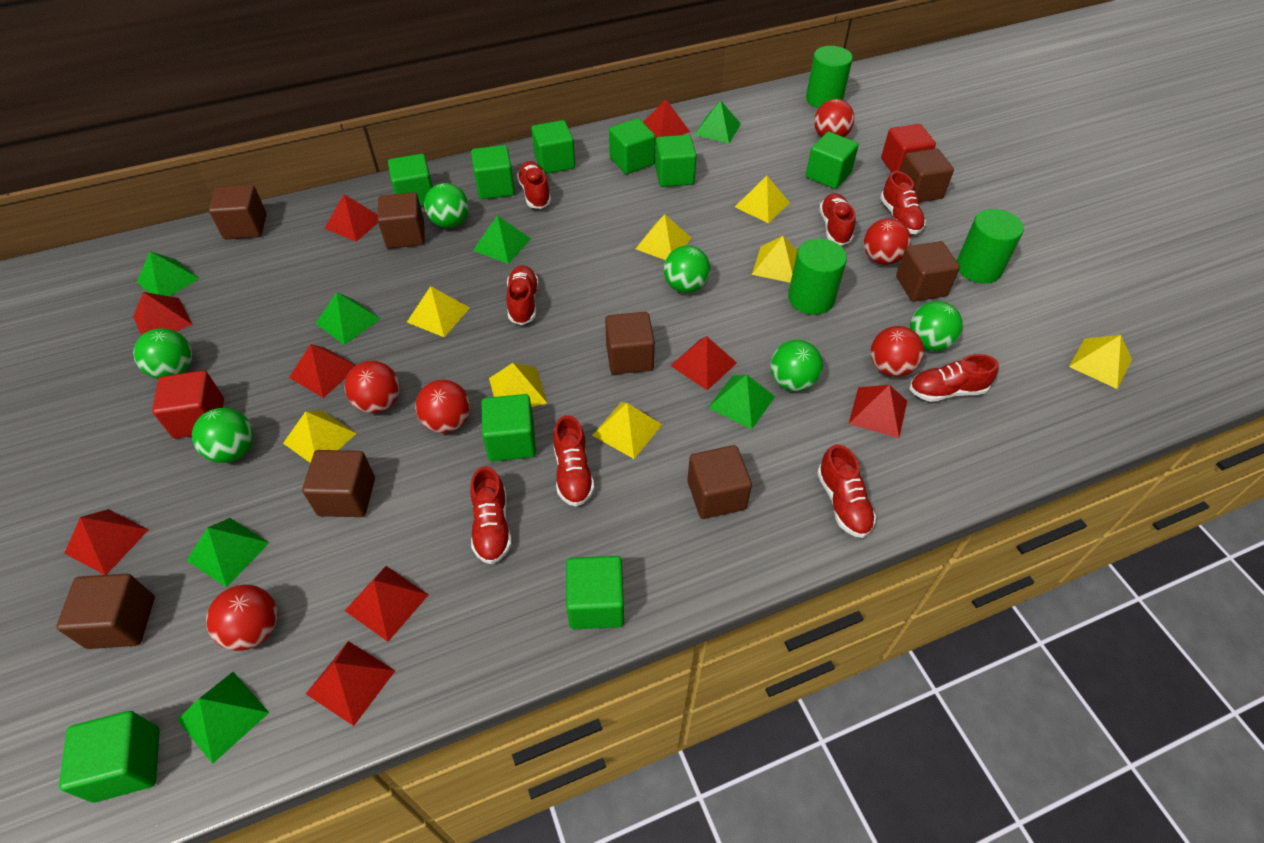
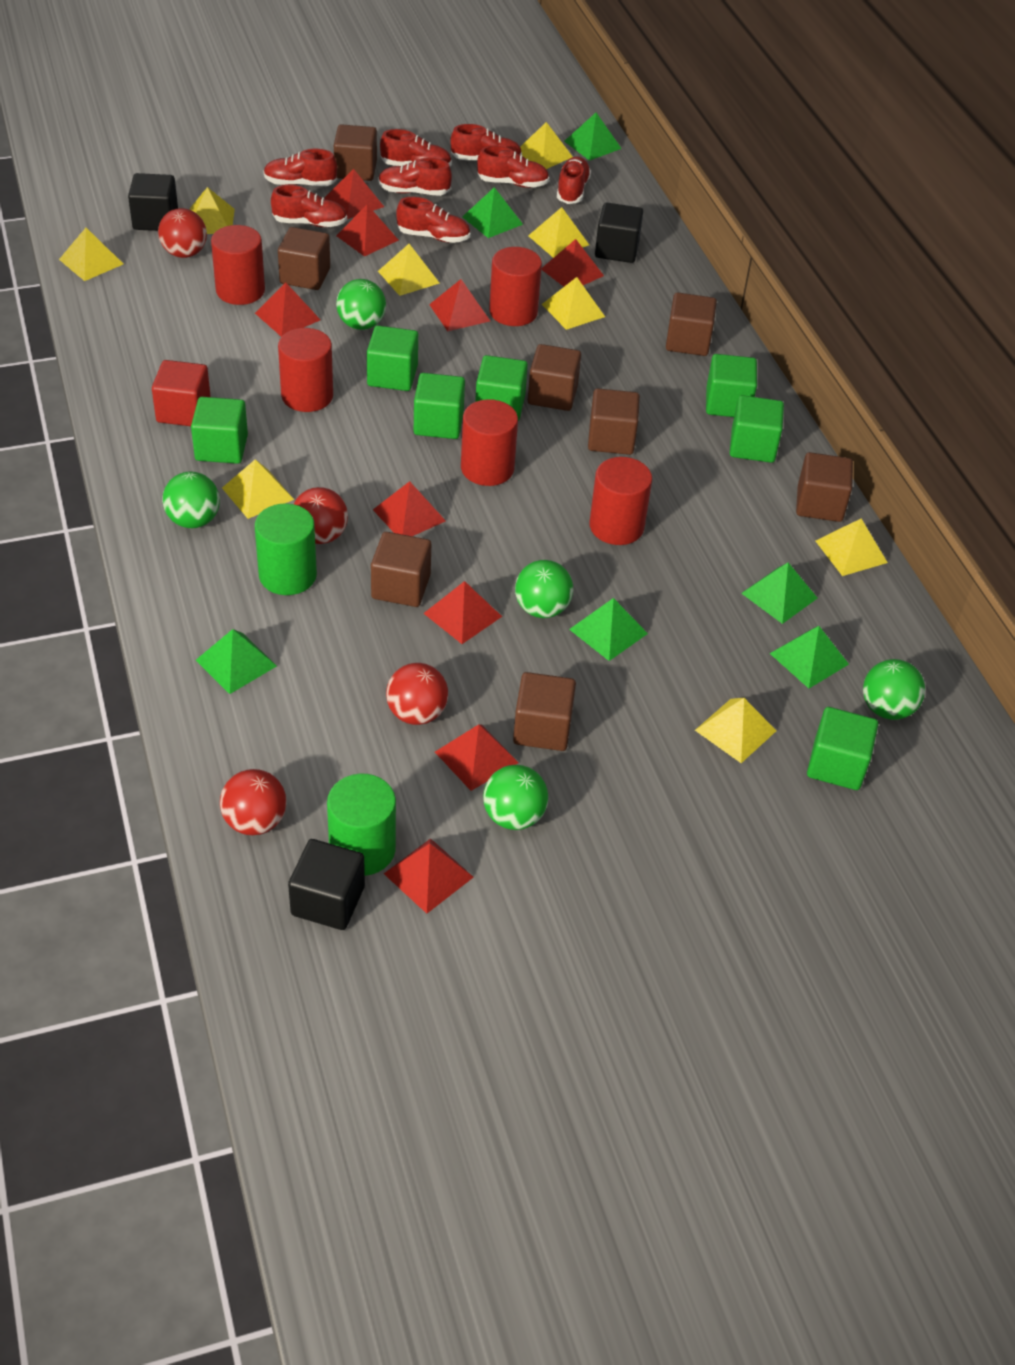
black cube: none = 0 -> [128,173,178,231] [288,839,365,930] [595,203,643,263] = 3
green ball: [133,328,192,379] [192,408,253,463] [424,183,469,228] [664,245,710,293] [770,340,823,391] [910,301,963,351] = 6 -> [162,472,220,528] [336,279,386,330] [483,765,548,830] [515,560,573,618] [863,659,925,720] = 5
green cube: [59,711,160,803] [388,154,432,206] [471,145,515,199] [481,394,536,461] [531,120,575,174] [566,556,624,629] [609,118,656,174] [655,135,697,187] [806,132,859,189] = 9 -> [191,397,248,464] [367,326,418,391] [414,373,465,439] [475,355,528,421] [706,354,757,417] [730,395,784,463] [807,707,878,790] = 7
green cylinder: [788,238,847,315] [806,46,853,108] [957,209,1024,283] = 3 -> [255,503,317,595] [327,774,396,876] = 2
green pyramid: [137,251,200,296] [177,672,269,764] [186,518,269,587] [315,292,380,345] [473,215,531,264] [695,100,741,144] [708,374,775,430] = 7 -> [196,629,277,694] [462,187,523,238] [564,113,622,161] [569,598,648,661] [741,563,817,624] [770,626,849,689] = 6
red ball: [206,585,278,651] [345,361,400,413] [415,380,470,433] [814,99,854,137] [864,218,911,265] [871,326,924,377] = 6 -> [158,208,207,258] [220,769,287,835] [294,487,348,544] [386,663,448,725] = 4
red cube: [152,371,224,438] [881,124,936,173] = 2 -> [152,360,211,426] = 1
red cylinder: none = 0 -> [211,225,265,305] [278,328,333,412] [461,399,518,486] [489,247,542,326] [590,457,652,545] = 5
yellow pyramid: [283,410,357,463] [407,286,470,337] [489,363,547,407] [592,402,662,459] [636,214,691,260] [735,176,790,223] [752,236,798,283] [1069,335,1132,389] = 8 -> [59,228,123,281] [190,187,235,234] [222,459,294,519] [378,244,440,296] [520,122,573,169] [528,207,589,258] [542,277,605,330] [695,698,777,763] [816,519,888,576] = 9

